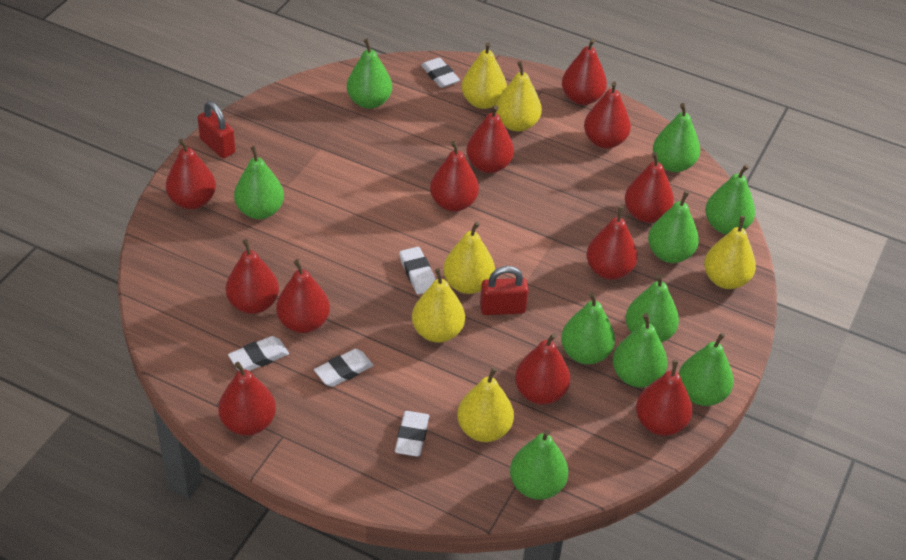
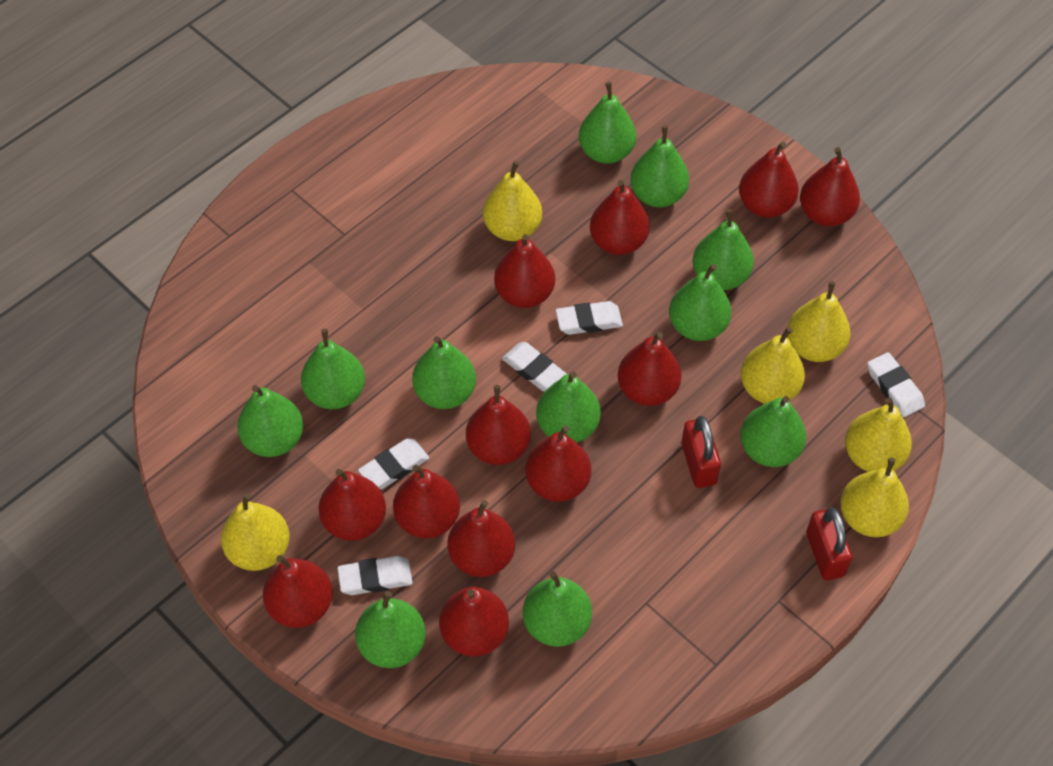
green pear: [234,146,284,219] [347,39,392,109] [510,430,568,500] [561,292,615,364] [613,313,667,387] [625,274,679,343] [648,191,699,263] [653,103,700,172] [679,332,734,406] [705,164,755,234] = 10 -> [237,385,303,457] [301,329,365,409] [355,591,426,668] [412,336,476,409] [523,571,592,647] [536,372,601,442] [579,82,636,164] [630,126,689,207] [669,264,732,341] [692,209,754,290] [740,396,806,467] = 11

